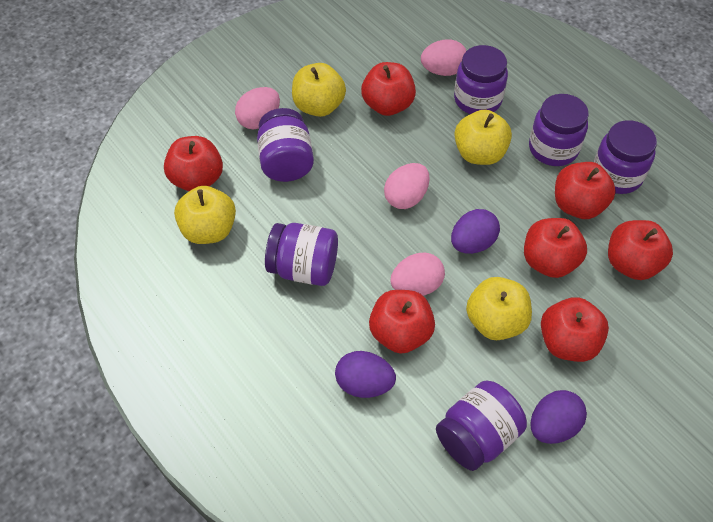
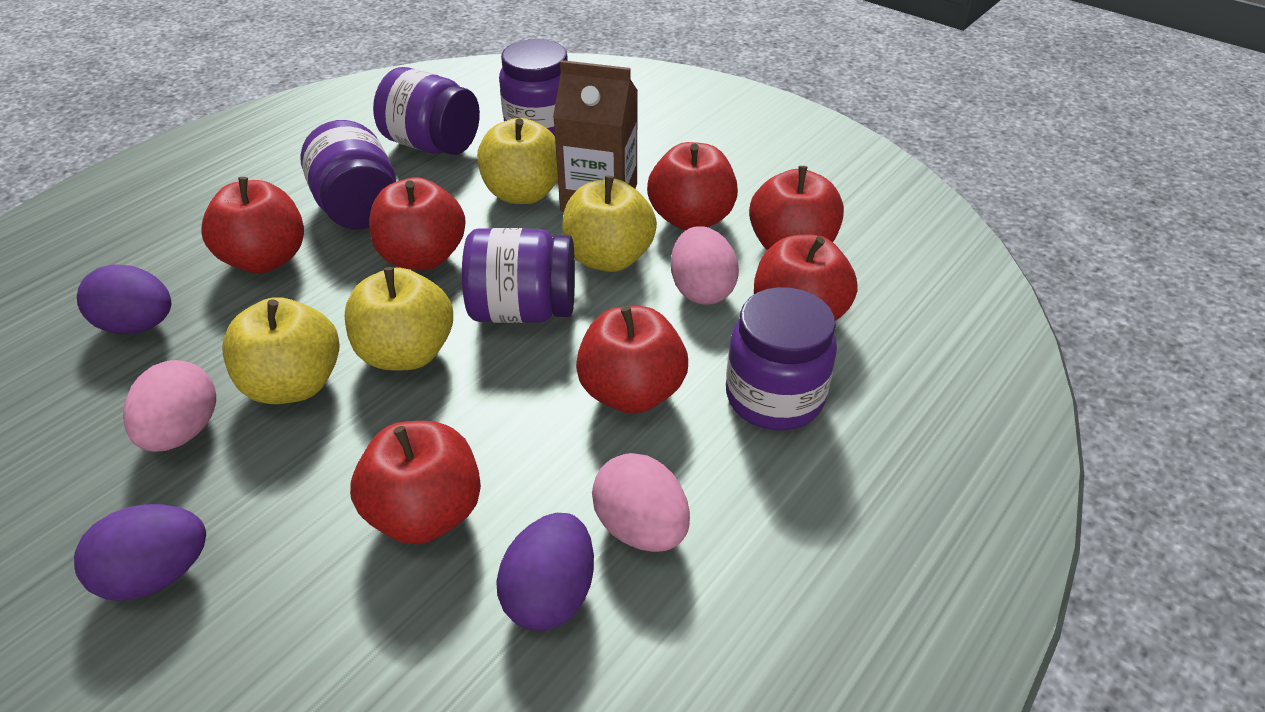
brown carton: none = 0 -> [553,60,638,212] = 1
pink egg: [235,87,280,129] [384,163,429,209] [390,252,445,296] [421,39,466,76] = 4 -> [123,360,216,452] [592,453,690,552] [671,226,739,305] = 3
purple jar: [257,108,314,182] [265,223,338,286] [436,380,527,471] [454,45,508,114] [529,94,589,166] [594,120,657,194] = 6 -> [300,120,396,229] [373,67,480,155] [462,228,575,323] [499,39,568,136] [726,287,837,430] = 5

